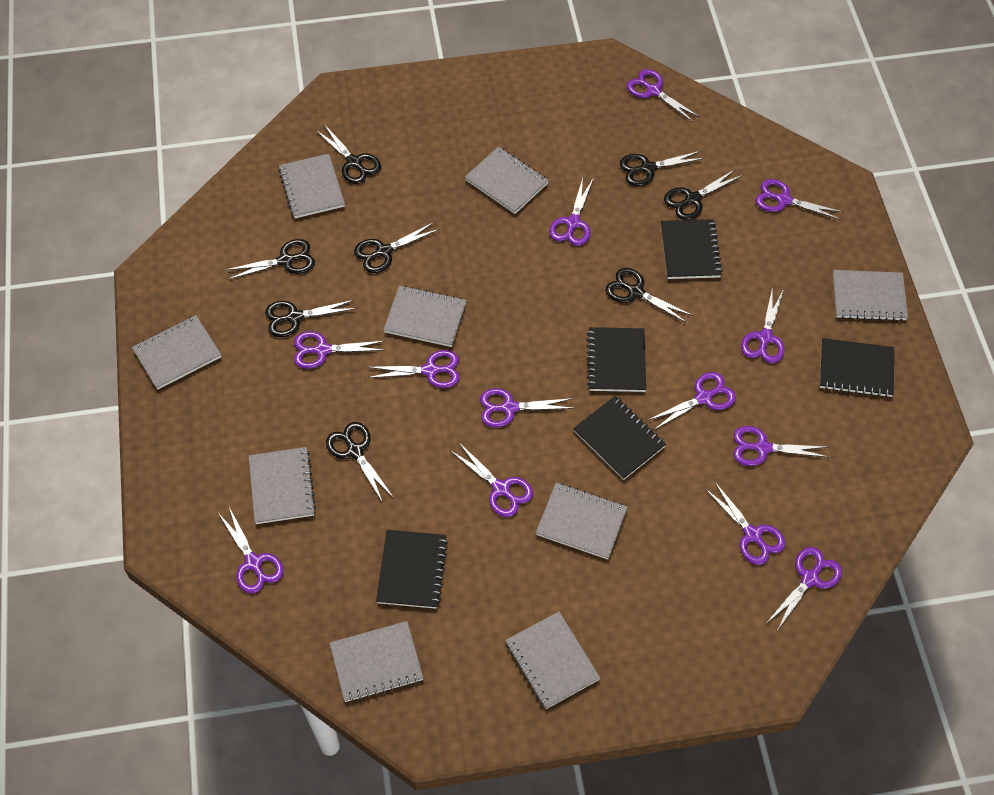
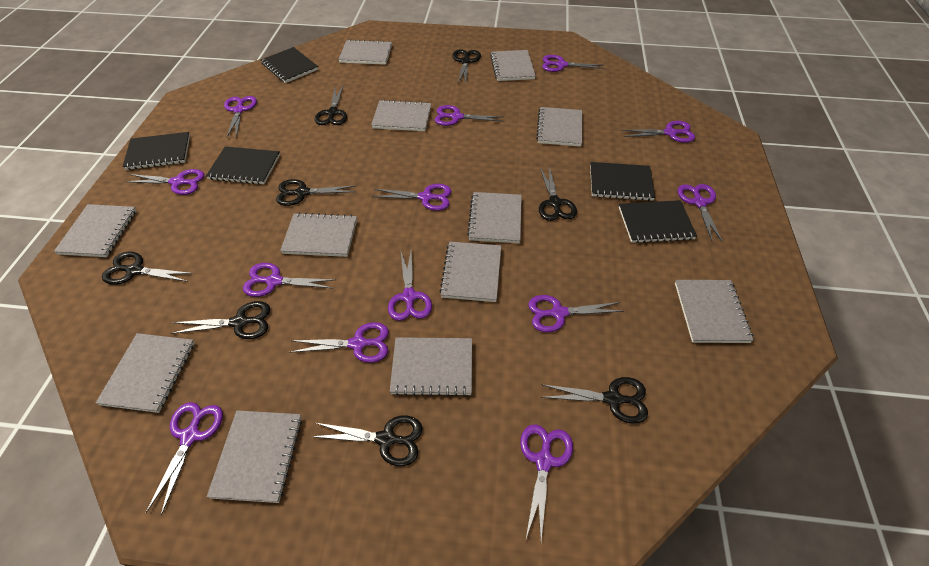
grey notebook: [132,315,221,390] [249,447,316,524] [278,154,345,218] [330,621,423,702] [383,285,466,347] [465,147,549,214] [505,612,600,709] [536,483,628,559] [833,270,908,321] = 9 -> [54,204,137,257] [96,333,194,413] [207,410,302,503] [280,212,357,257] [338,39,392,65] [371,100,431,131] [390,337,472,397] [439,242,501,302] [467,192,522,243] [490,50,536,81] [536,107,582,147] [675,280,754,343] = 12

